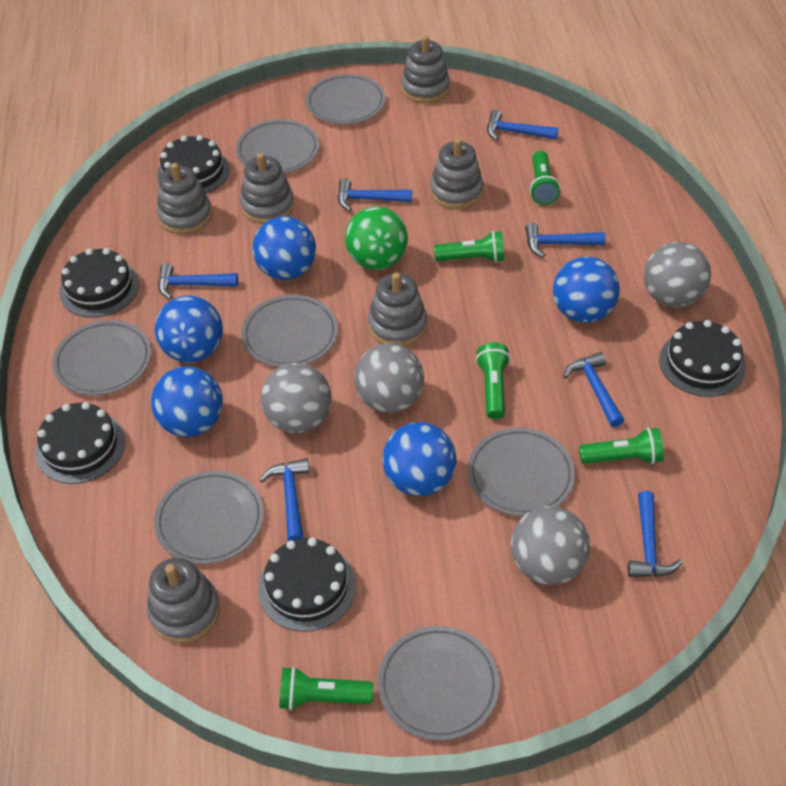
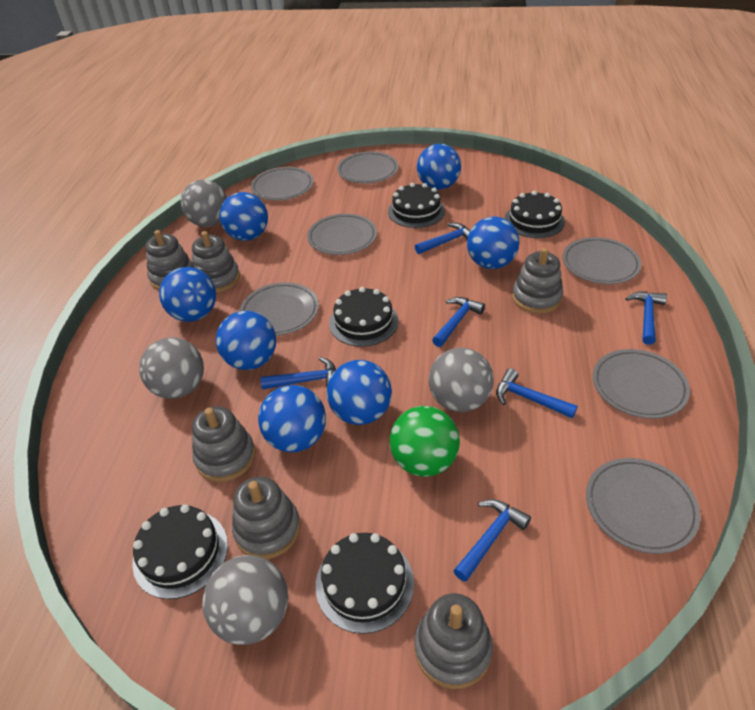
blue ball: [151,366,223,437] [155,296,223,363] [253,216,316,280] [382,422,456,496] [553,257,620,323] = 5 -> [159,267,216,322] [216,311,276,370] [219,192,268,241] [258,385,326,453] [327,360,392,425] [417,144,461,190] [467,217,519,269] = 7
blue hammer: [158,263,238,299] [260,458,310,541] [338,178,412,211] [487,110,558,141] [525,223,605,258] [563,352,624,427] [628,491,683,577] = 7 -> [260,357,336,390] [415,223,470,254] [432,297,485,347] [453,499,531,582] [496,368,578,418] [625,291,667,345] = 6
green flashlight: [279,667,373,711] [434,231,504,263] [476,343,510,419] [530,151,560,205] [579,428,664,464] = 5 -> none = 0

